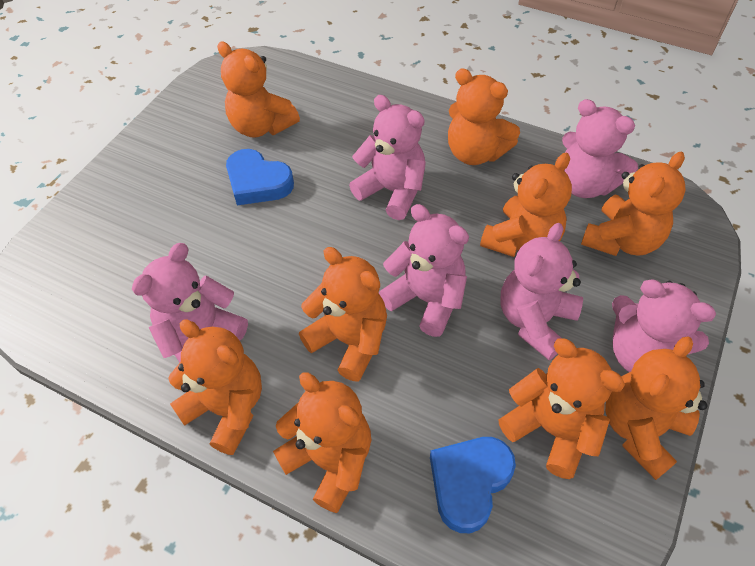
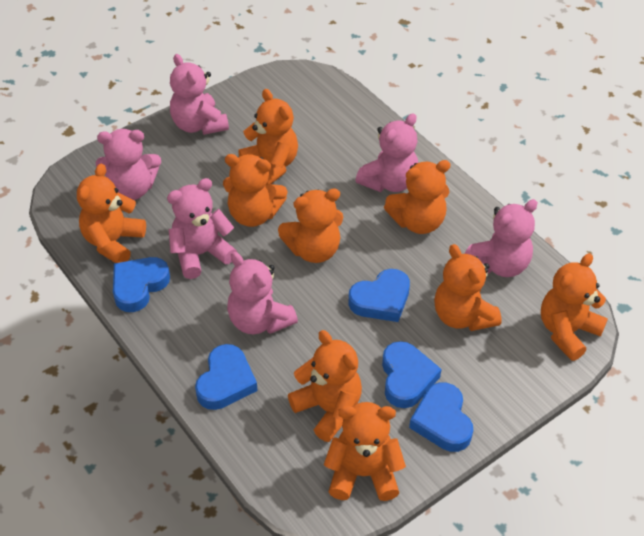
blue heart: [226,149,294,205] [430,437,516,533] = 2 -> [113,257,170,312] [195,344,258,410] [348,269,410,322] [382,341,442,408] [409,382,473,452] = 5

